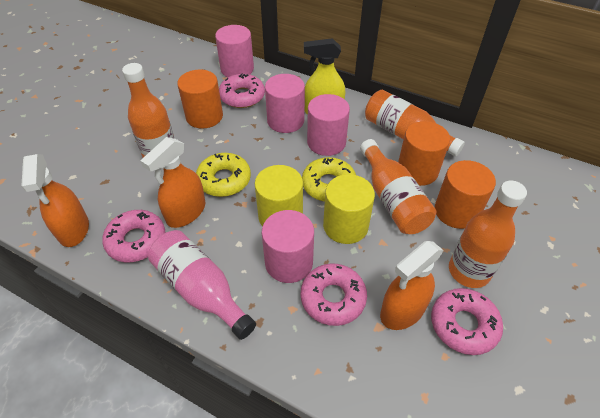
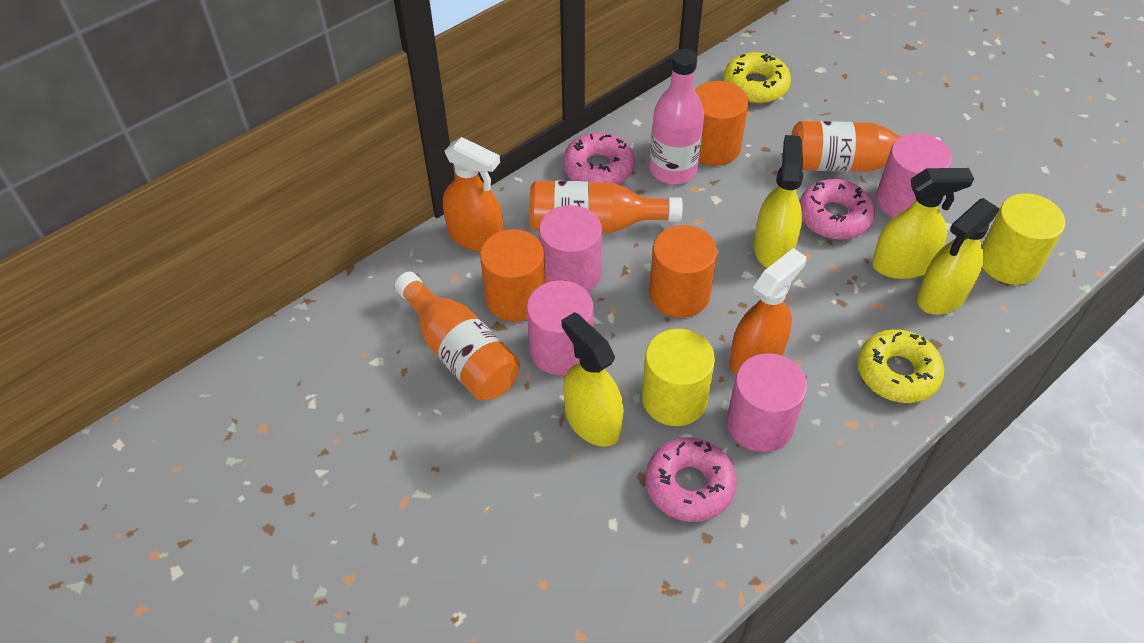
orange bottle: [122,63,175,158] [360,139,436,234] [365,89,465,157] [449,181,527,288] = 4 -> [394,272,520,401] [529,180,683,233] [791,121,941,172] = 3
orange spray bottle: [22,154,89,247] [140,137,205,228] [380,241,444,330] = 3 -> [443,137,503,252] [729,248,806,376] = 2
pink donut: [102,210,165,262] [219,74,265,108] [300,263,367,326] [431,288,503,355] = 4 -> [563,132,635,185] [646,438,737,522] [799,179,875,240] = 3
yellow spray bottle: [304,38,345,115] = 1 -> [562,312,624,447] [754,135,803,268] [872,168,974,279] [917,198,1000,315] = 4

